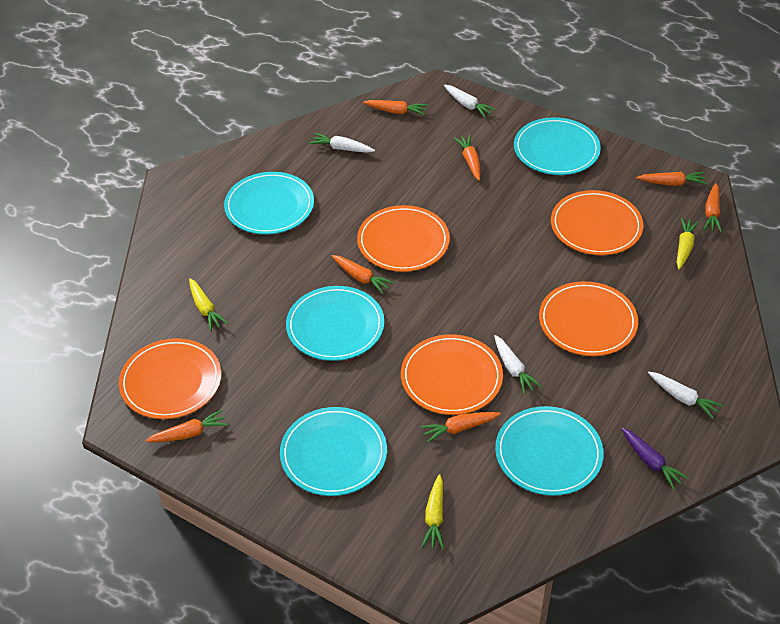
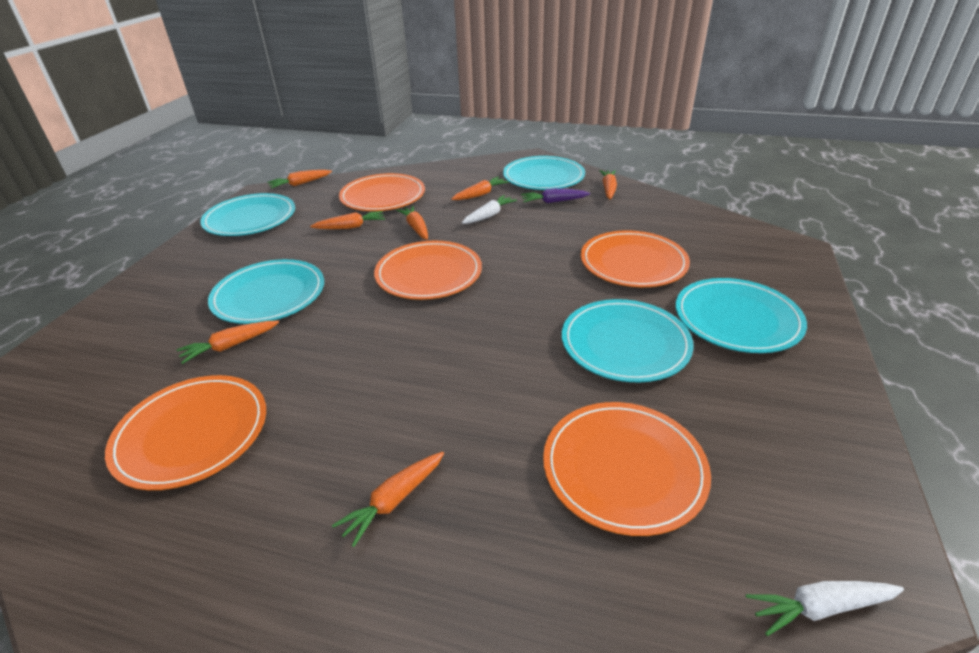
white carrot: [309,133,375,153] [444,85,496,118] [494,335,542,394] [648,372,723,419] = 4 -> [462,195,517,224] [746,581,904,636] = 2
yellow carrot: [189,278,228,331] [421,474,444,549] [677,218,699,270] = 3 -> none = 0

